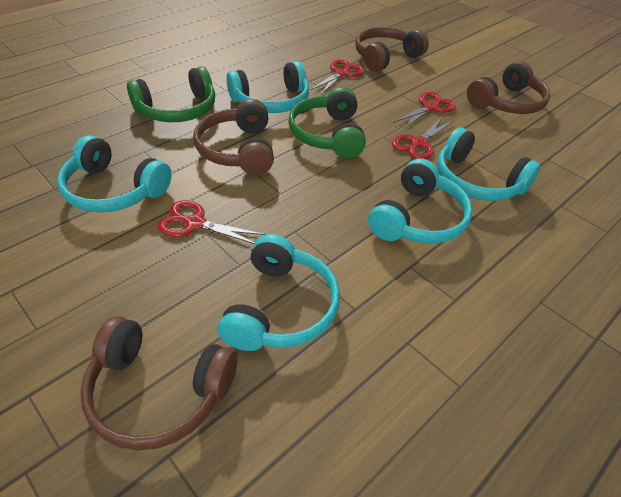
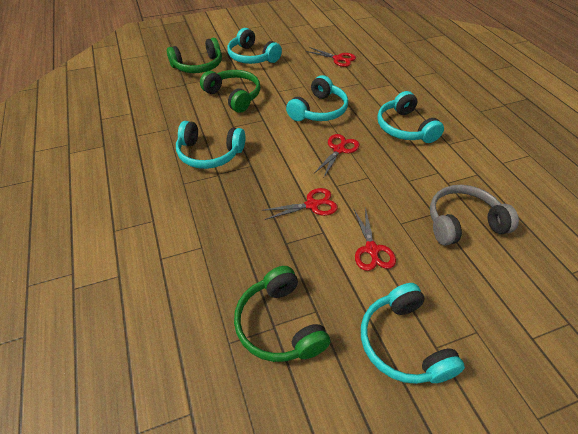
brown headphones: [80,316,237,451] [193,99,274,175] [355,27,429,72] [467,61,551,114] = 4 -> none = 0
green headphones: [127,66,215,122] [288,87,366,159] = 2 -> [167,38,222,73] [200,70,260,113] [234,266,330,362] = 3
grey headphones: none = 0 -> [430,185,519,245] = 1

